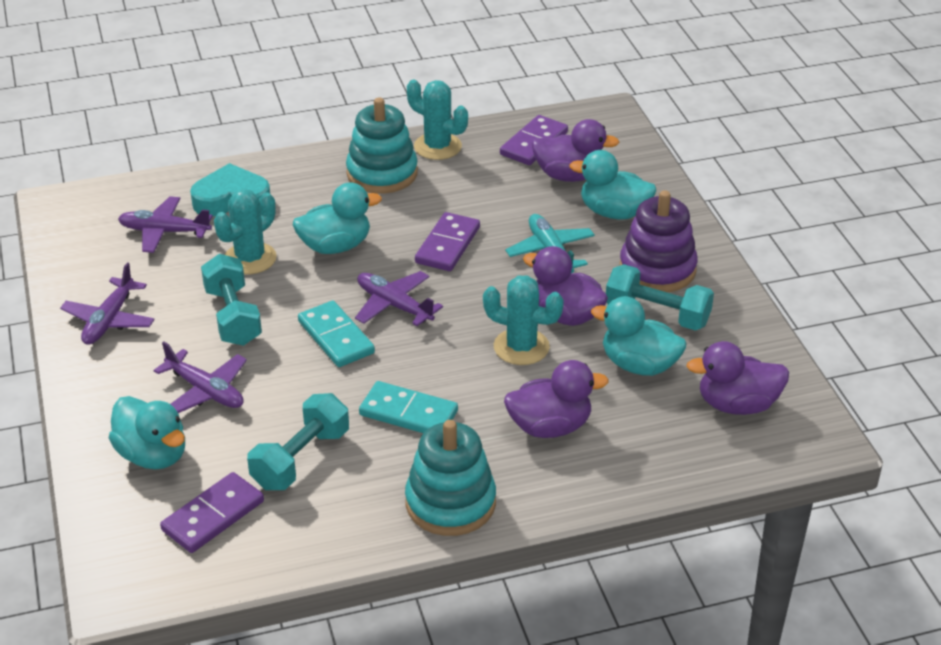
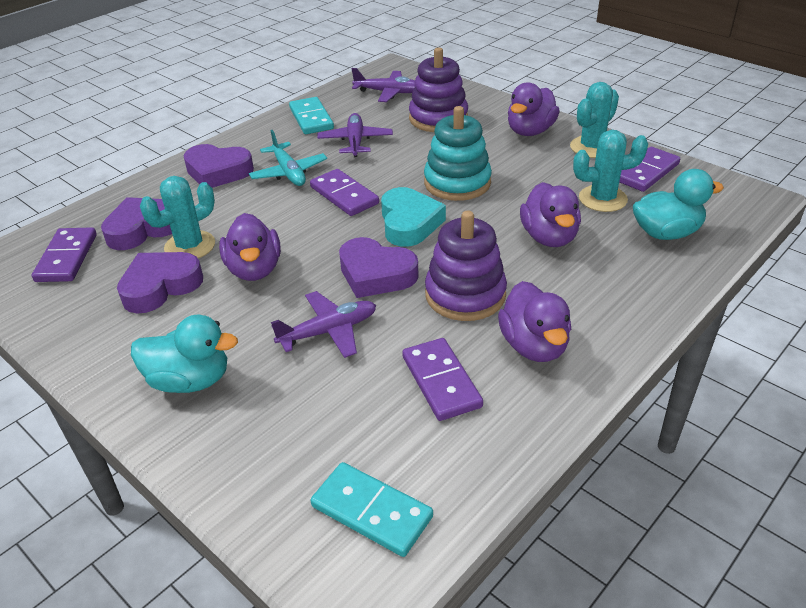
purple domino: [160,472,264,553] [415,212,480,271] [500,115,568,165] = 3 -> [32,227,97,282] [310,169,379,216] [402,338,483,421] [619,147,680,192] = 4
purple heart: none = 0 -> [101,197,172,250] [117,252,203,314] [184,144,254,188] [339,237,419,298] = 4
purple plane: [60,262,155,345] [118,196,212,253] [154,341,247,413] [355,271,443,326] = 4 -> [271,291,376,358] [317,113,393,157] [351,68,415,102] = 3
purple stacking toy: [620,190,698,292] = 1 -> [409,48,468,132] [425,210,507,321] = 2
turquoise duck: [108,396,185,469] [293,182,382,254] [569,150,656,219] [591,296,686,376] = 4 -> [131,315,238,393] [633,169,724,240] = 2
turquoise dumbbell: [201,254,262,346] [247,393,349,490] [606,264,714,331] = 3 -> none = 0
turquoise stacking toy: [346,97,418,194] [405,420,496,536] = 2 -> [424,106,492,201] = 1

